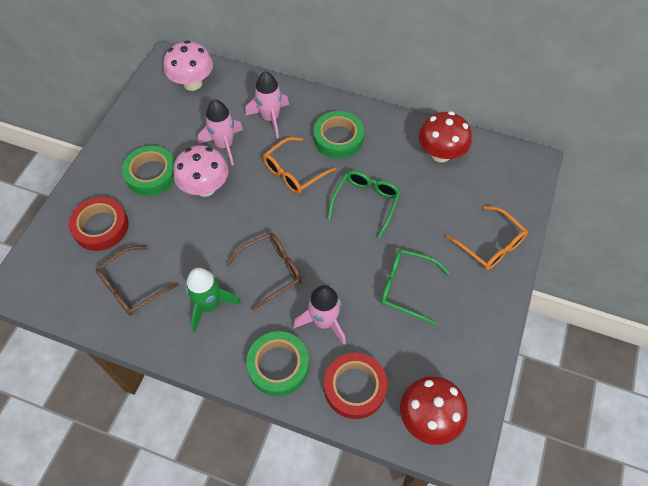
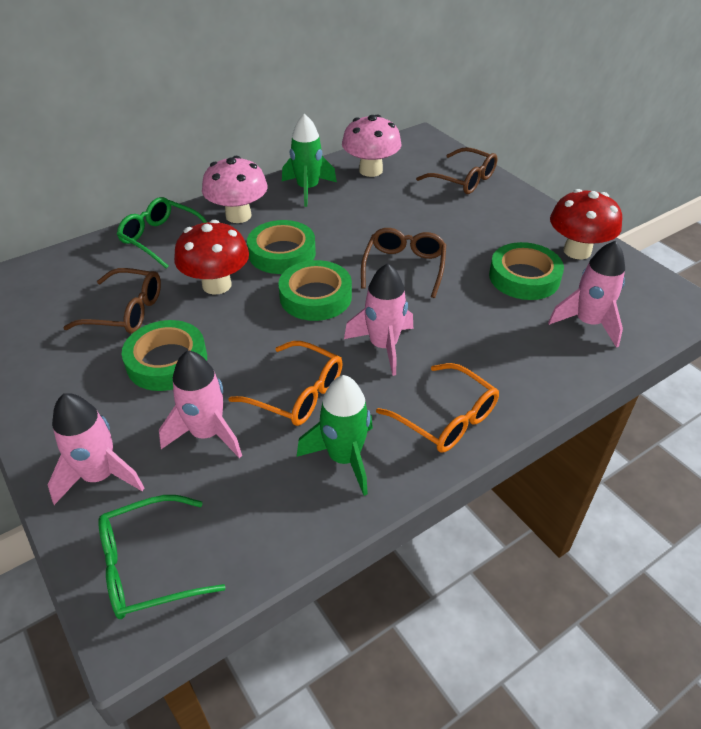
brown glasses: [96,246,179,316] [226,233,301,311] = 2 -> [63,268,161,334] [361,228,446,298] [416,147,497,194] = 3
green rocket: [186,268,241,332] = 1 -> [282,114,337,207] [297,375,373,496] = 2
green tape: [122,146,175,196] [246,331,309,396] [314,111,364,159] = 3 -> [122,320,207,391] [247,220,316,274] [278,260,352,321] [489,242,564,300] = 4
pink rocket: [198,100,243,166] [245,71,289,138] [293,285,346,345] = 3 -> [48,393,144,505] [159,350,242,458] [344,263,413,376] [548,241,625,348] = 4
red tape: [69,197,129,251] [324,353,388,419] = 2 -> none = 0

